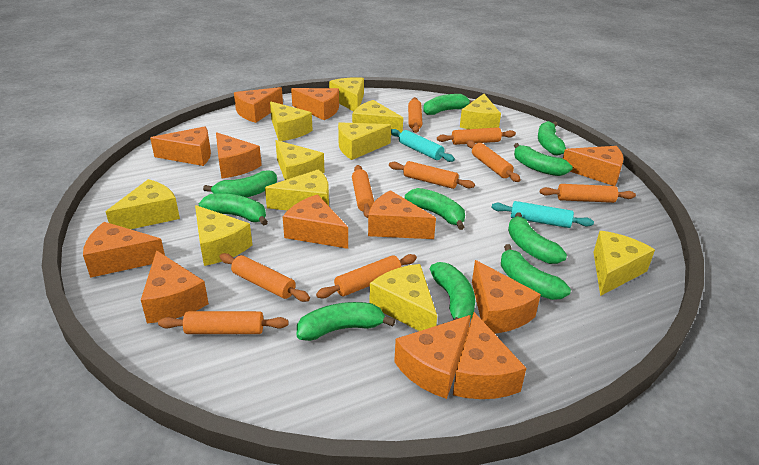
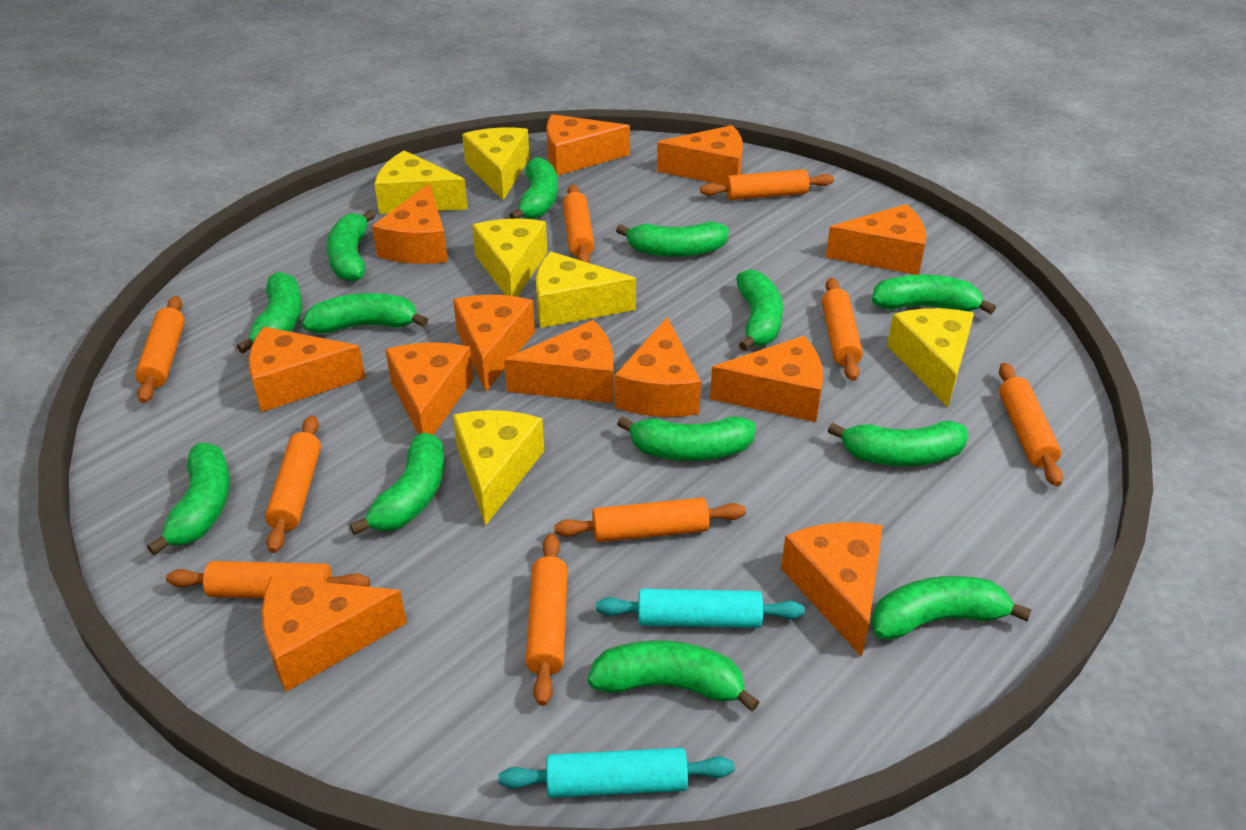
green banana: [199,193,268,226] [203,171,277,197] [297,302,395,341] [405,188,465,230] [423,94,474,115] [430,262,475,320] [501,244,571,300] [508,212,567,264] [514,143,573,176] [538,121,566,156] = 10 -> [147,442,230,555] [237,272,302,354] [302,293,428,334] [326,210,376,282] [349,433,445,535] [509,157,558,219] [588,640,760,712] [616,221,729,257] [617,416,756,461] [736,269,783,351] [828,421,968,466] [871,576,1032,640] [872,275,996,314] = 13
yellow cheese: [106,179,180,229] [195,205,252,266] [265,169,329,211] [270,101,313,141] [275,140,325,180] [329,77,364,112] [338,122,391,160] [352,100,403,135] [369,264,437,331] [460,94,501,129] [593,231,655,296] = 11 -> [374,150,468,214] [453,410,544,526] [462,127,530,201] [472,219,547,297] [536,251,636,328] [887,308,974,407] = 6

